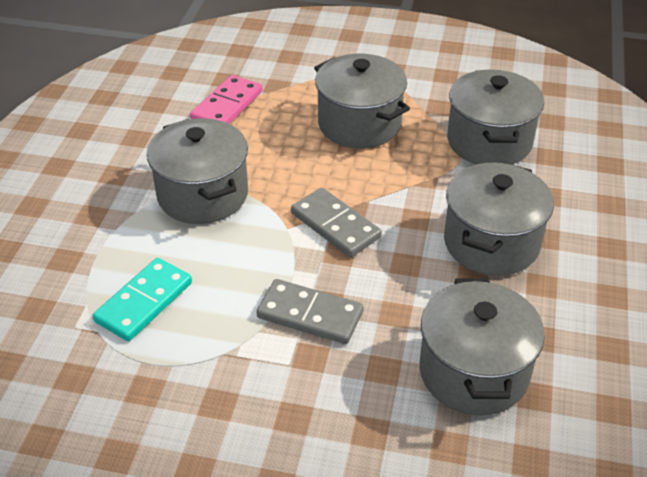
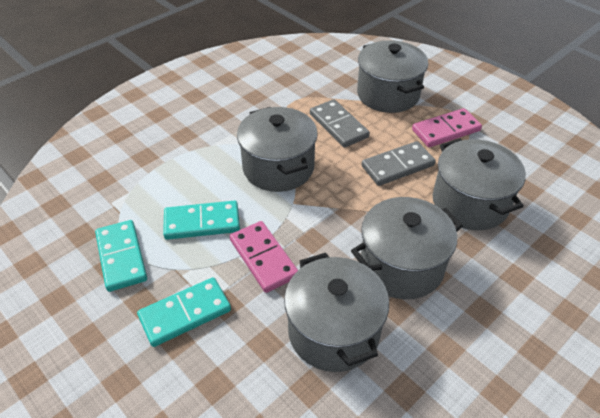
pink domino: [190,75,263,124] = 1 -> [230,221,298,293] [412,108,482,147] = 2
turquoise domino: [93,258,192,341] = 1 -> [95,220,147,292] [137,277,231,347] [163,201,240,240] = 3

